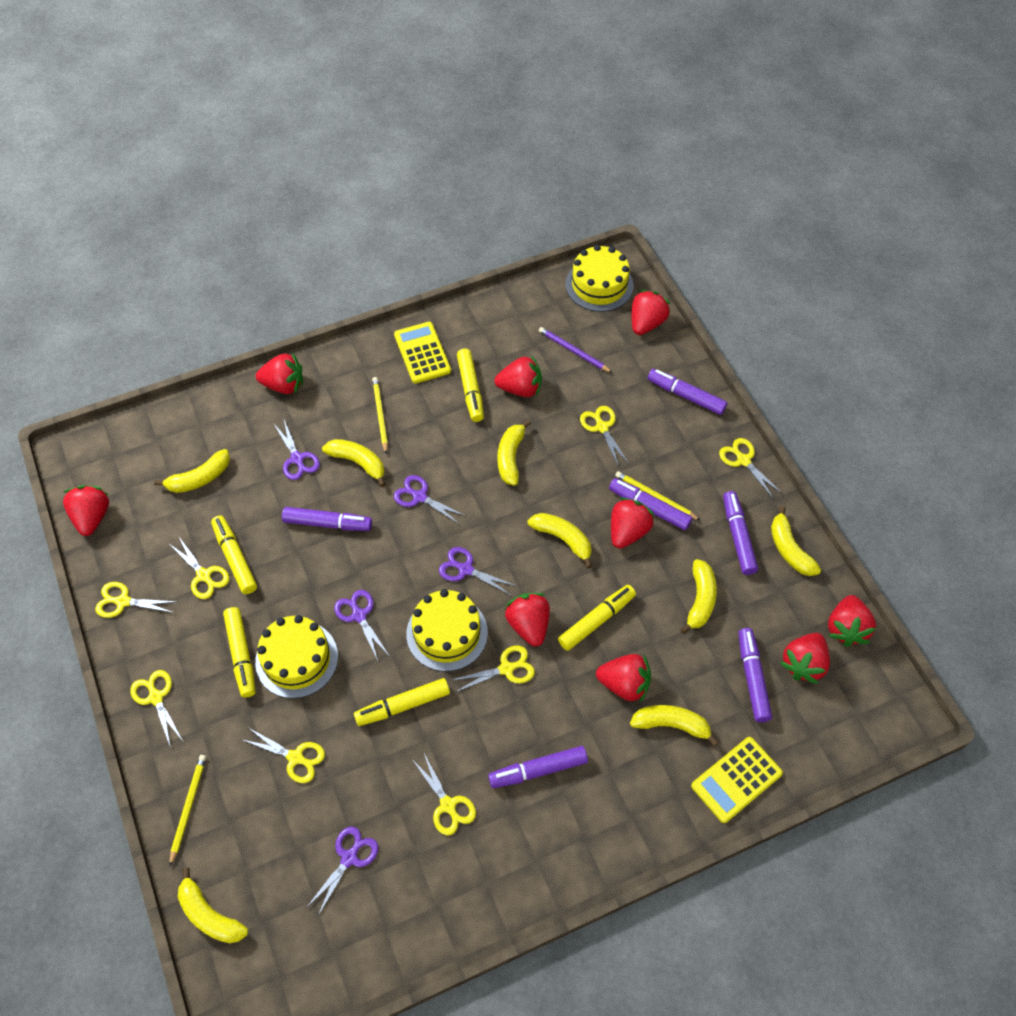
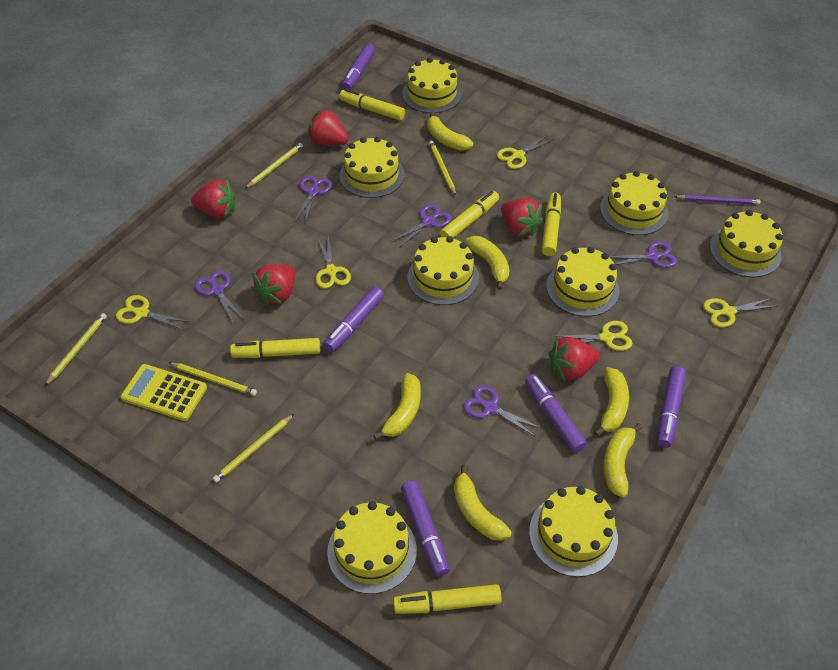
purple marker: [282,507,372,531] [488,746,588,788] [609,478,693,530] [648,369,728,415] [723,491,758,575] [738,628,772,722] = 6 -> [324,287,384,352] [342,44,375,90] [401,481,450,577] [525,374,587,453] [657,366,686,448] = 5
red strawberry: [63,485,109,536] [256,352,303,394] [494,355,542,397] [505,593,550,647] [596,654,651,703] [611,497,654,549] [632,290,671,335] [780,633,830,684] [828,595,876,647] = 9 -> [191,180,236,218] [252,264,295,305] [307,109,349,145] [501,198,543,236] [549,337,600,382] = 5
yellow banana: [154,449,230,493] [178,867,248,943] [322,439,385,487] [497,420,531,486] [528,513,592,568] [630,705,718,746] [680,559,717,634] [771,506,821,576] = 8 -> [373,373,421,440] [427,111,473,150] [454,464,512,541] [465,236,510,290] [594,367,629,437] [604,423,642,497] = 6
yellow cake: [255,615,338,698] [406,589,488,672] [566,245,634,312] = 3 -> [327,501,417,594] [340,137,405,198] [402,58,462,113] [407,236,479,305] [529,486,618,577] [546,247,619,317] [600,171,668,235] [710,210,783,277] = 8
yellow calculator: [394,322,451,383] [691,737,783,823] = 2 -> [121,364,207,421] = 1
yellow pencil: [170,755,206,866] [372,377,388,454] [615,471,700,520] = 3 -> [45,313,107,386] [169,363,257,396] [213,414,294,483] [245,143,303,189] [429,141,456,196] = 5
yellow scissors: [95,582,178,618] [130,670,183,748] [168,537,230,599] [241,728,325,783] [413,754,476,835] [453,645,535,692] [580,406,629,467] [719,438,782,499] = 8 -> [116,295,190,330] [316,236,351,289] [497,135,554,169] [555,321,632,351] [703,298,777,327] = 5

